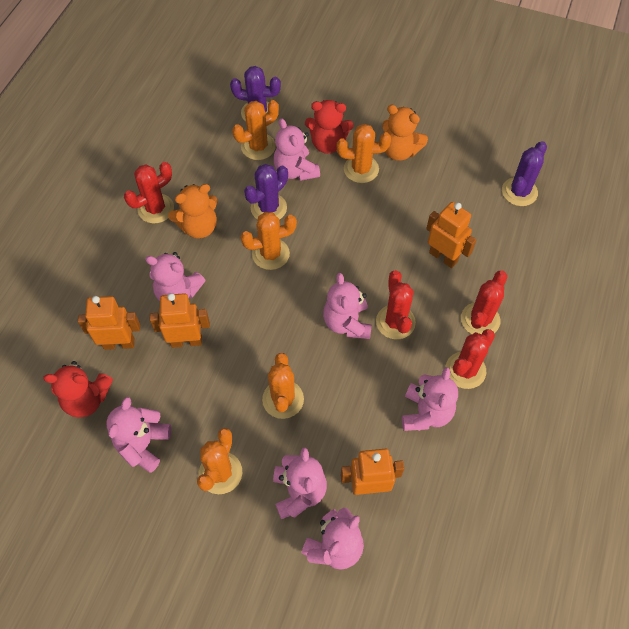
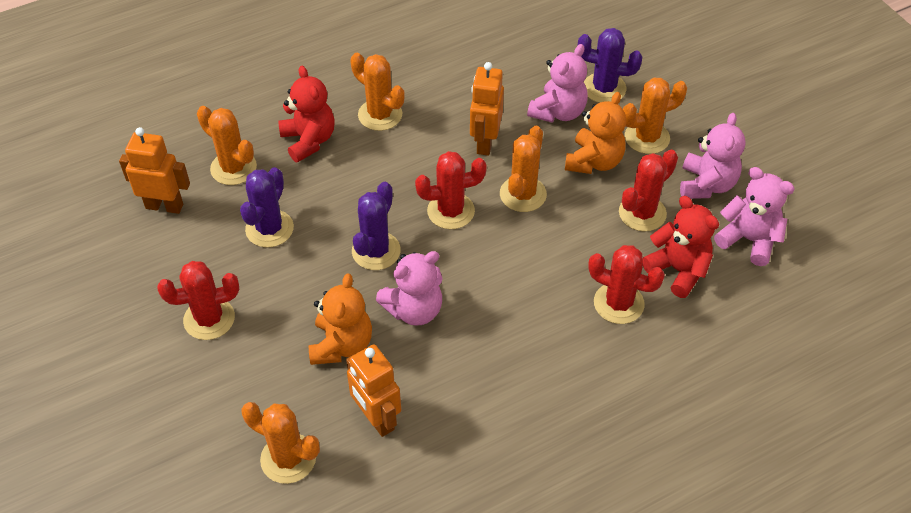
orange robot: [78,296,140,350] [150,293,210,348] [340,449,404,495] [426,202,476,268] = 4 -> [119,127,190,214] [346,344,401,437] [470,62,504,156] = 3
pink teddy bear: [107,397,171,473] [145,252,206,301] [273,118,320,181] [273,448,327,519] [301,508,364,570] [323,273,372,339] [402,367,458,431] = 7 -> [376,251,443,326] [527,44,588,123] [680,113,746,199] [714,167,795,266] = 4

